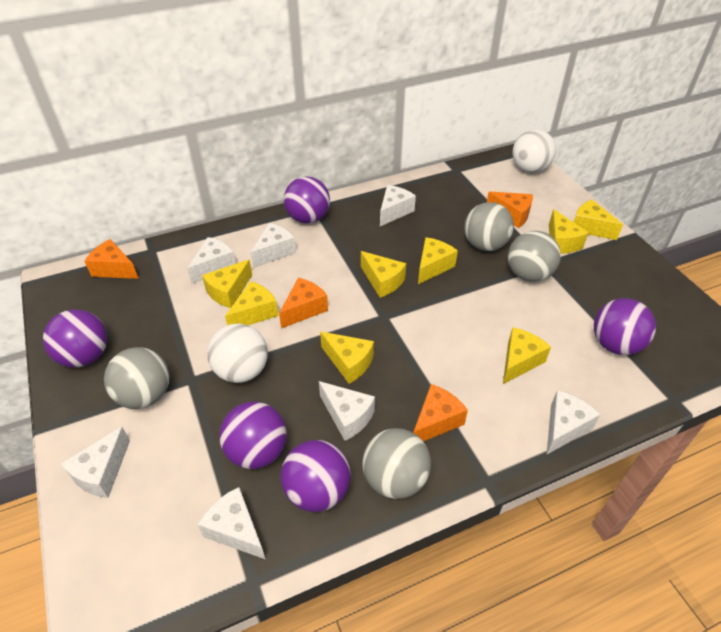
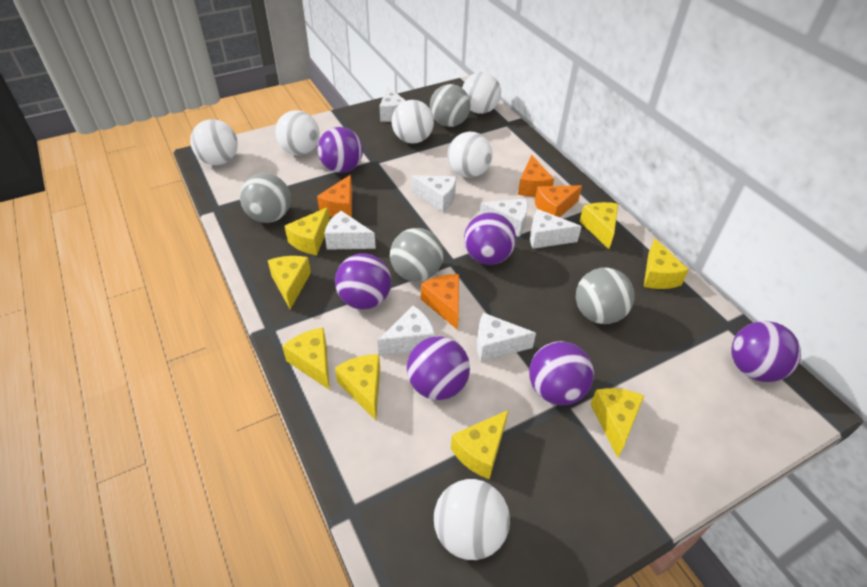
purple ball: [43,310,107,368] [219,402,287,469] [281,440,351,512] [284,176,330,223] [594,298,656,355] = 5 -> [317,127,363,173] [335,253,391,310] [407,336,470,400] [464,213,516,265] [529,341,594,405] [731,321,801,382] = 6
white ball: [207,324,268,383] [513,129,556,173] = 2 -> [190,119,238,165] [275,110,320,155] [392,100,434,144] [434,479,510,560] [448,132,493,178] [462,72,501,114] = 6

